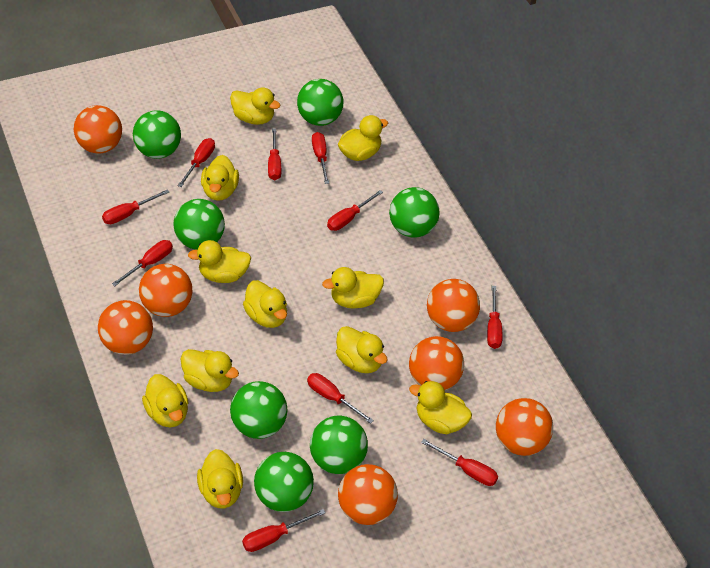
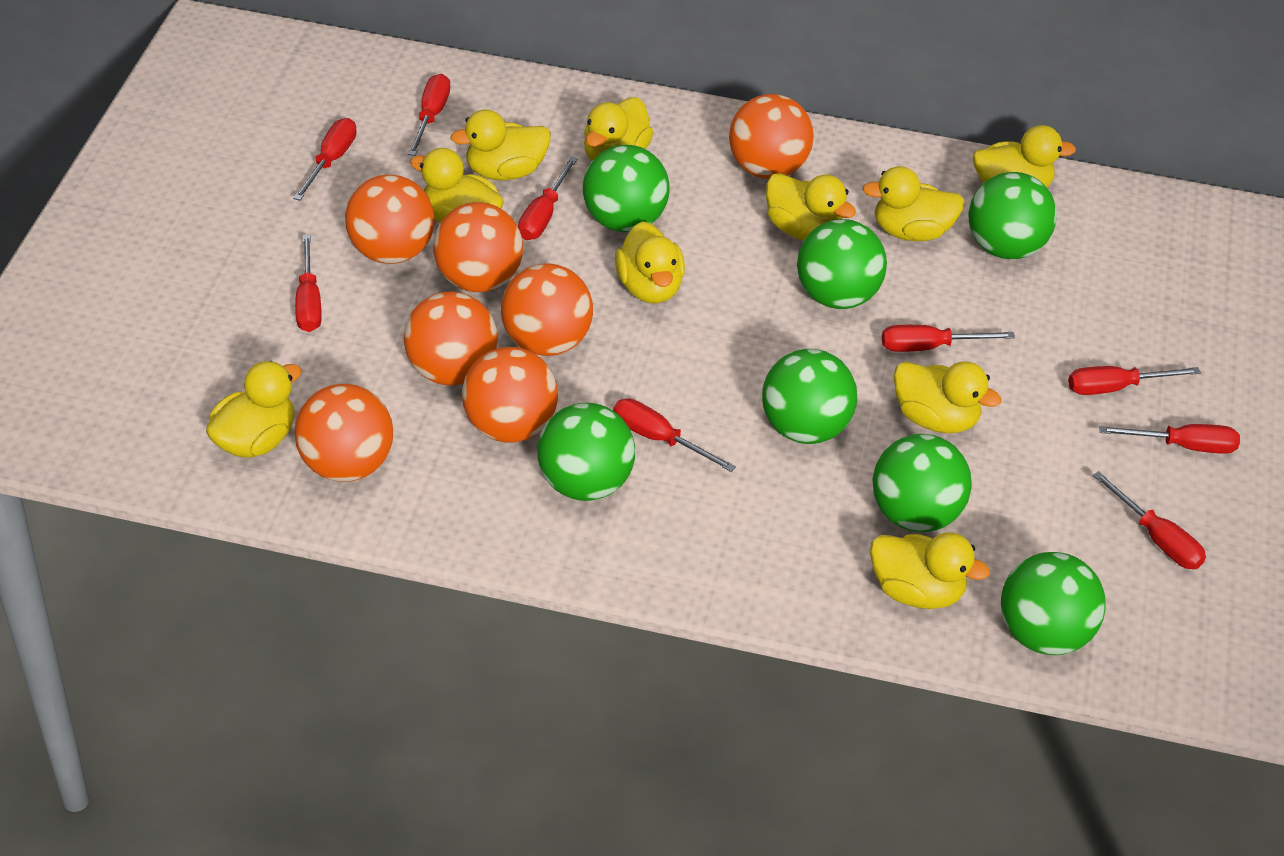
red screwdriver: [102,189,169,224] [112,240,173,286] [177,138,215,187] [242,509,326,552] [268,128,281,180] [307,373,374,424] [312,132,329,184] [327,190,383,231] [421,439,498,486] [487,286,503,349] = 10 -> [293,118,357,201] [295,235,322,332] [408,74,450,156] [518,157,577,240] [613,399,736,472] [882,325,1015,352] [1068,366,1201,395] [1093,471,1206,569] [1099,424,1240,454] = 9
yellow duck: [142,374,188,427] [181,349,239,392] [188,240,251,283] [197,449,243,508] [201,155,239,201] [230,87,280,125] [243,280,287,328] [322,267,384,309] [336,326,387,373] [338,115,388,161] [409,381,472,434] = 11 -> [206,361,302,458] [410,148,504,223] [450,109,551,181] [584,97,653,161] [615,221,685,304] [766,173,856,241] [862,166,965,241] [870,532,990,609] [894,361,1002,433] [973,125,1076,188] = 10

